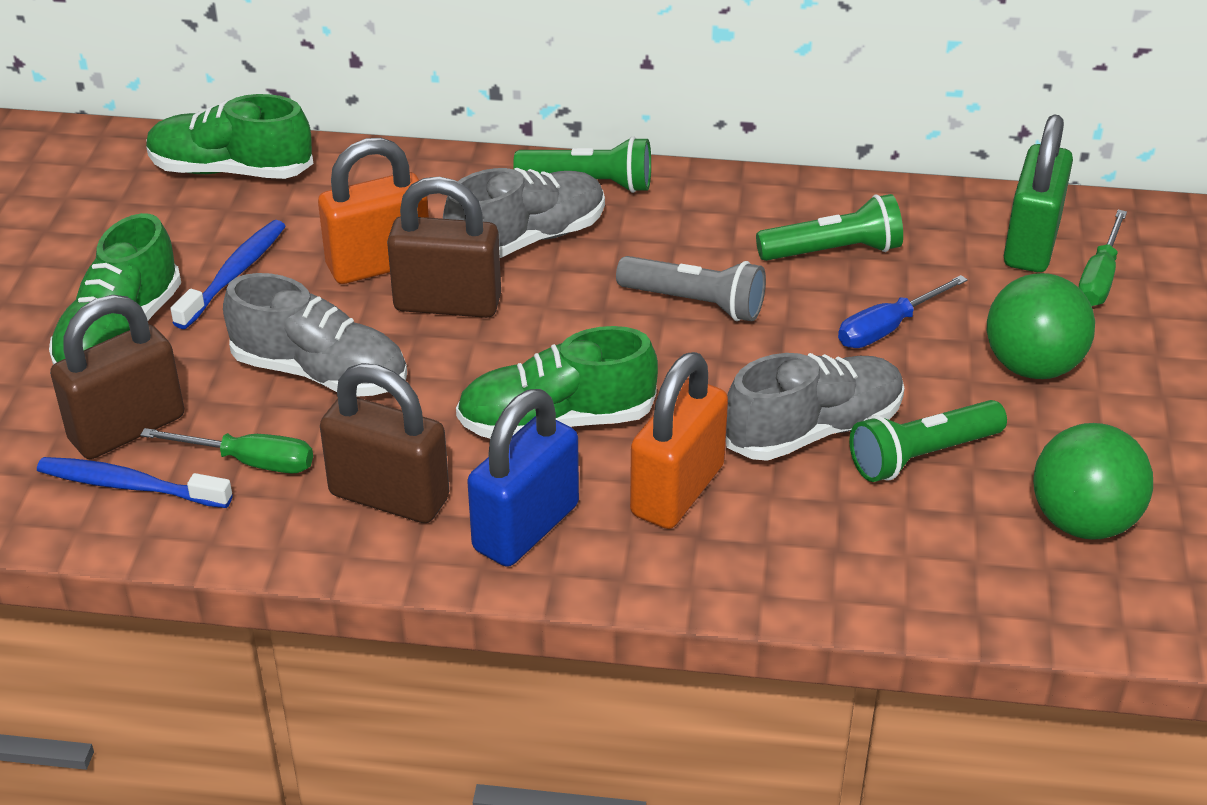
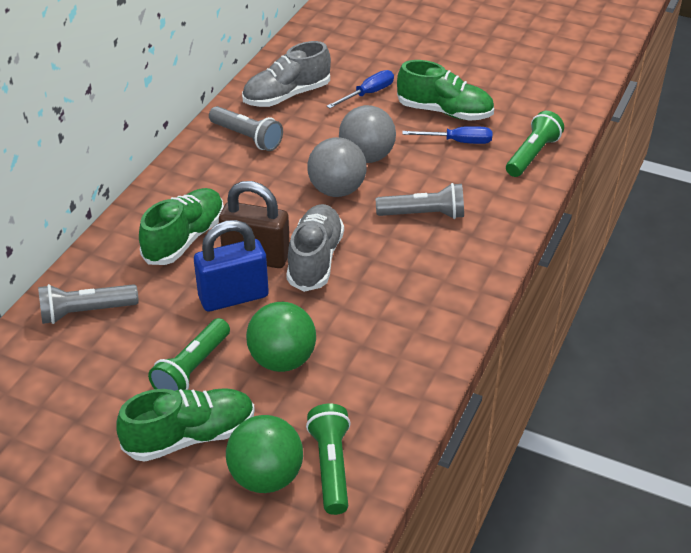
blue screwdriver: [838,275,968,348] = 1 -> [326,70,394,108] [402,126,492,144] = 2
blue toothbrush: [37,457,233,508] [170,220,286,329] = 2 -> none = 0
brown padlock: [50,295,184,459] [320,363,449,523] [387,177,501,318] = 3 -> [219,181,290,268] = 1
green padlock: [1004,114,1073,272] = 1 -> none = 0
green screwdriver: [140,428,313,473] [1078,210,1127,306] = 2 -> none = 0
grey ball: none = 0 -> [307,137,367,197] [339,105,396,163] = 2
grey flashlight: [616,256,766,321] = 1 -> [38,284,139,324] [209,106,283,151] [376,183,464,219] = 3
grey shoe: [223,273,407,397] [443,168,605,258] [726,353,905,461] = 3 -> [242,41,331,107] [286,204,344,292] = 2
orange padlock: [318,138,429,284] [630,352,728,529] = 2 -> none = 0

